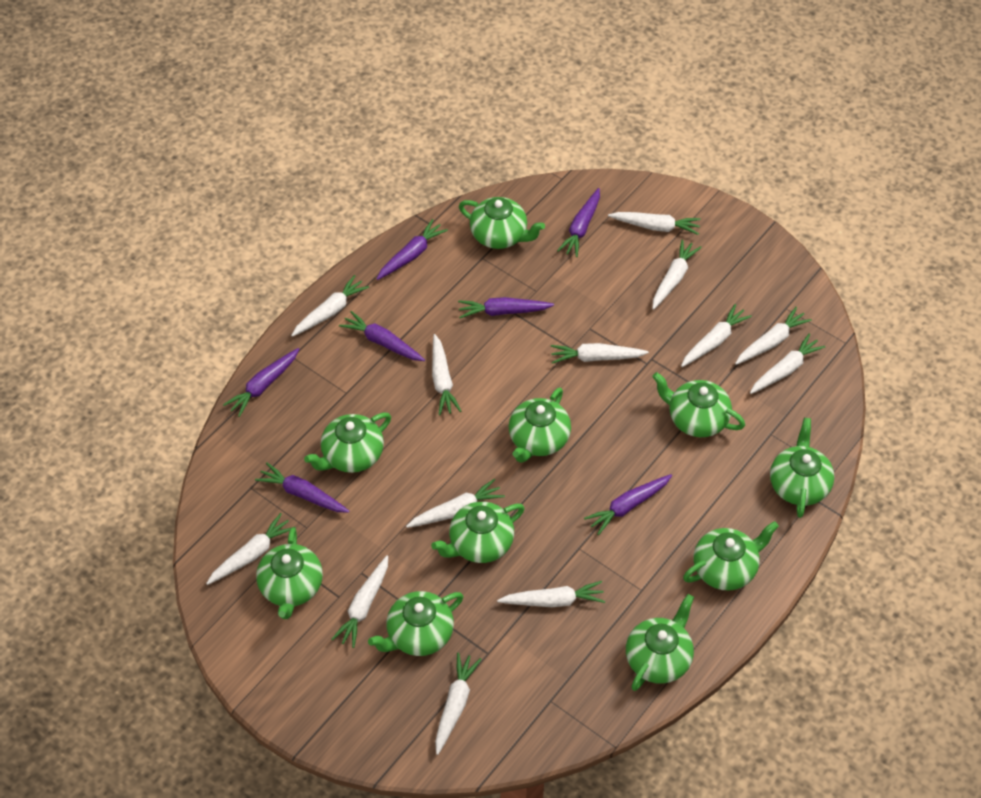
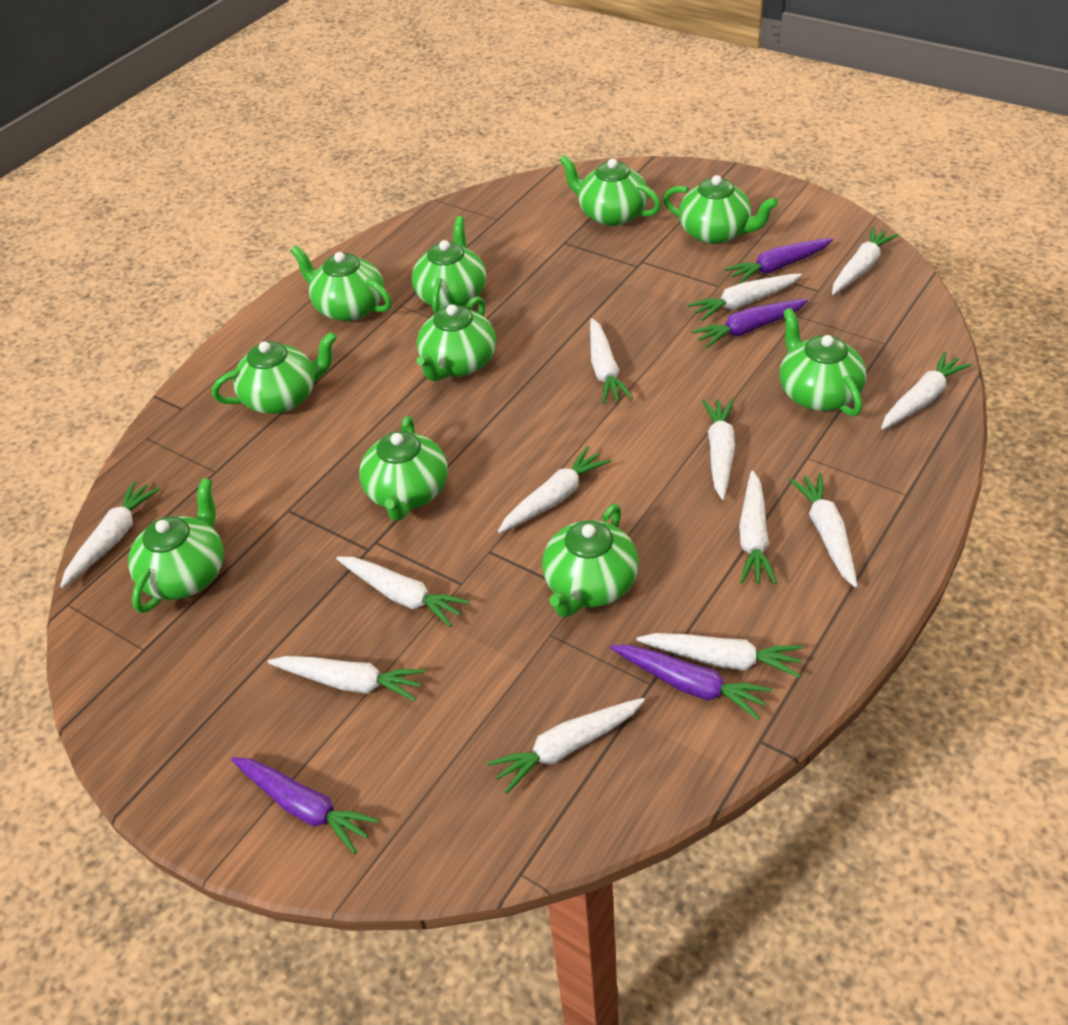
purple carrot: [223,348,299,417] [255,463,350,513] [339,311,425,361] [377,219,448,280] [458,297,554,318] [557,188,600,257] [584,474,672,535] = 7 -> [231,757,379,854] [610,645,772,719] [692,299,808,348] [725,238,833,284] = 4

